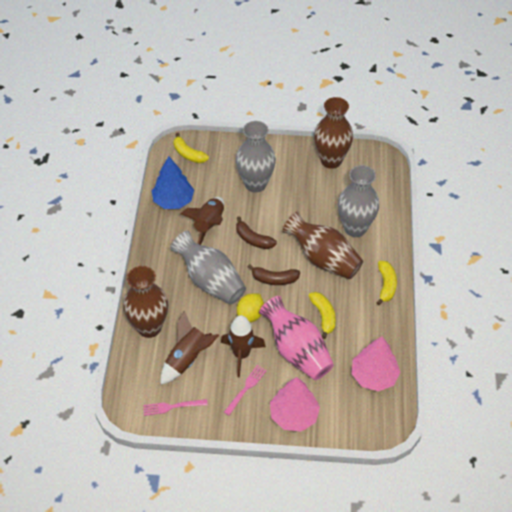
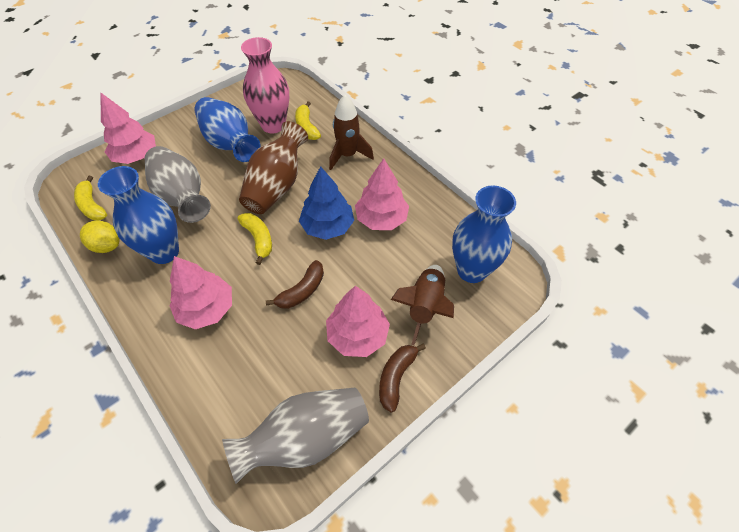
blue vase: none = 0 -> [98,166,179,264] [194,97,261,162] [452,186,516,283] = 3
brown rocket: [161,311,219,385] [180,197,224,245] [221,315,266,378] = 3 -> [329,95,374,170] [391,265,454,346] = 2
brown vase: [123,266,168,338] [282,212,363,279] [314,97,353,169] = 3 -> [239,121,308,214] = 1
grey vase: [170,231,246,305] [236,121,276,193] [338,165,379,237] = 3 -> [145,146,211,223] [222,388,369,484] = 2
pink fork: [143,399,208,416] [224,365,267,416] = 2 -> none = 0
pink tree: [270,377,320,432] [351,336,401,391] = 2 -> [100,92,156,164] [169,256,232,329] [326,286,390,357] [355,158,409,230] = 4

